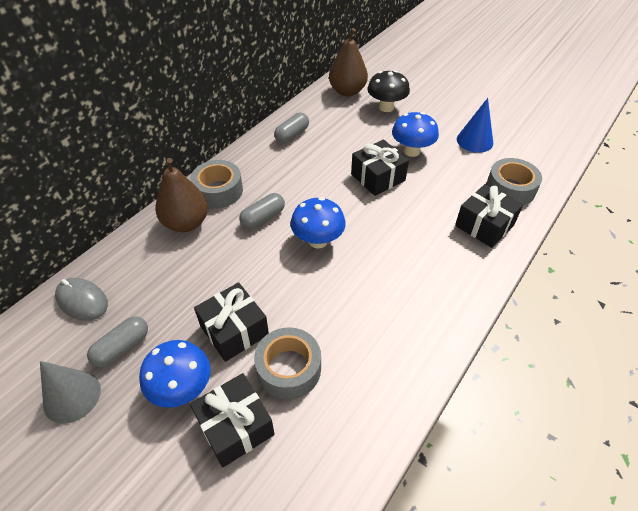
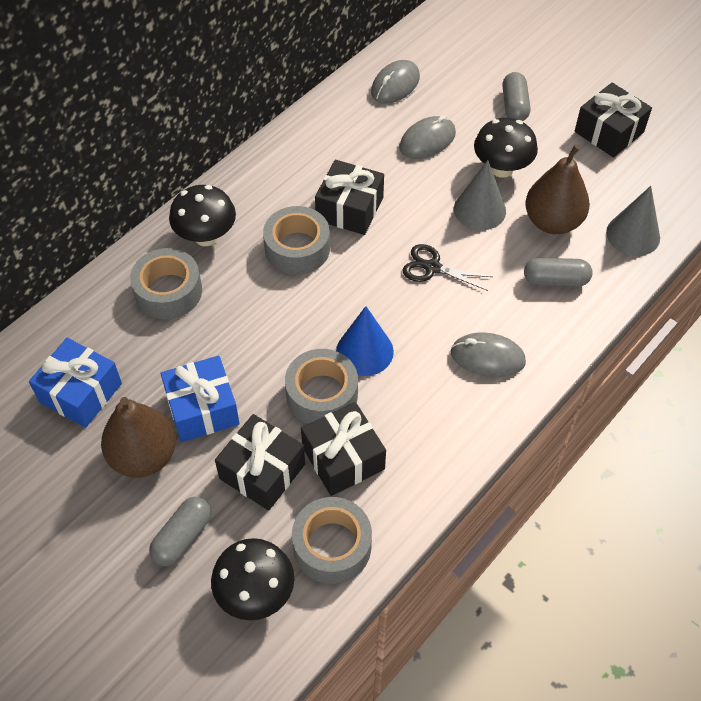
black mushroom: [367,70,410,112] = 1 -> [169,185,236,246] [211,538,294,620] [474,118,538,178] = 3
black scissors: none = 0 -> [403,244,493,291] = 1
blue gift: none = 0 -> [29,338,122,428] [160,356,240,442] = 2
blue mushroom: [139,340,210,408] [290,197,346,248] [392,112,439,157] = 3 -> none = 0
grey cone: [40,361,101,424] = 1 -> [454,160,506,230] [606,186,660,256] = 2
grey mouse: [55,278,108,321] = 1 -> [371,60,420,104] [399,116,456,159] [451,332,526,377] = 3
grey tape: [190,160,243,208] [254,327,321,400] [486,158,542,205] = 3 -> [130,248,202,319] [263,206,330,275] [285,349,358,424] [292,497,372,584] = 4

